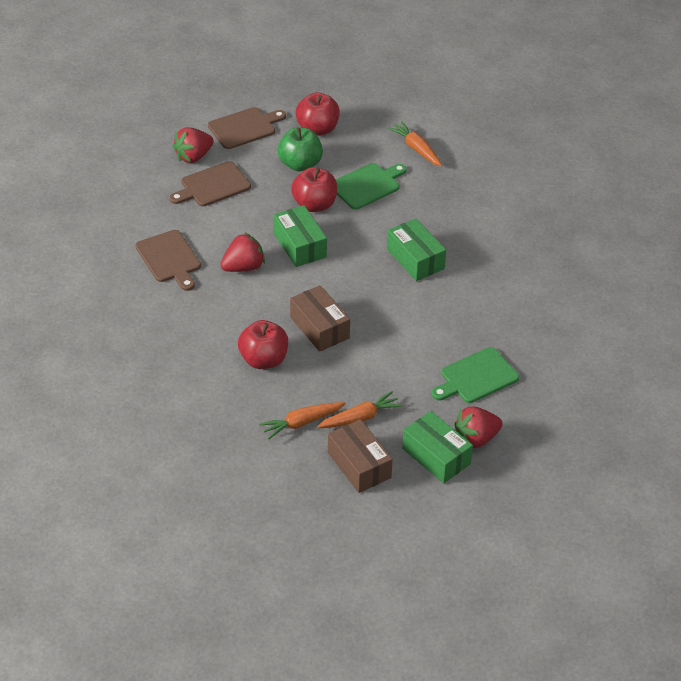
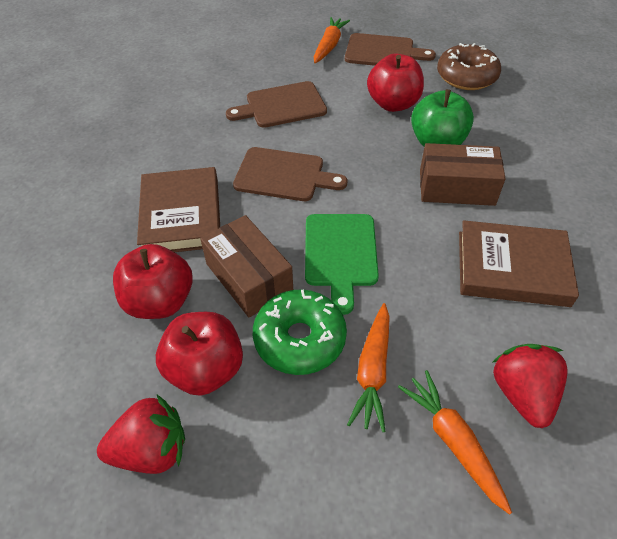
brown book: none = 0 -> [137,167,220,252] [459,220,579,307] = 2
brown donut: none = 0 -> [437,43,501,90] = 1
green box: [273,205,327,267] [387,218,446,281] [402,411,473,483] = 3 -> none = 0
green cutting board: [336,163,407,210] [432,347,519,403] = 2 -> [305,214,379,315] = 1
green donut: none = 0 -> [253,289,347,375] = 1
red strawberry: [173,127,214,163] [220,232,265,272] [454,407,503,448] = 3 -> [97,395,185,474] [492,344,567,428] = 2

